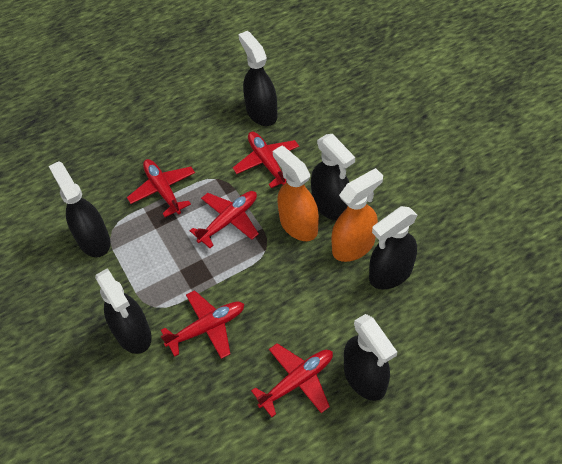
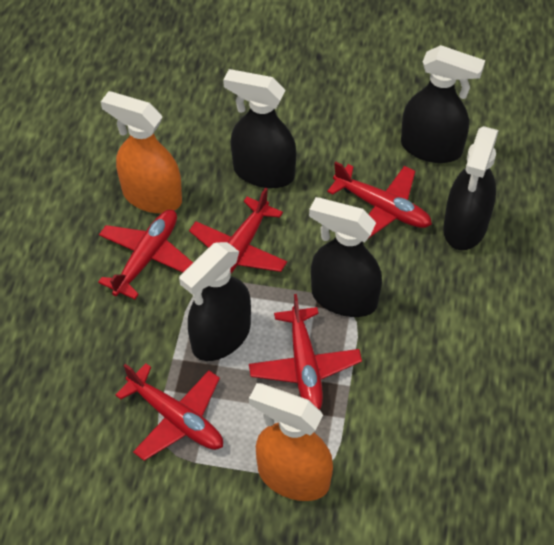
black spray bottle: [49,161,110,257] [95,269,152,354] [238,31,278,126] [311,134,355,221] [344,314,397,401] [369,206,418,289] = 6 -> [179,242,251,361] [223,69,296,188] [309,197,382,317] [401,45,485,163] [443,126,499,250] = 5

